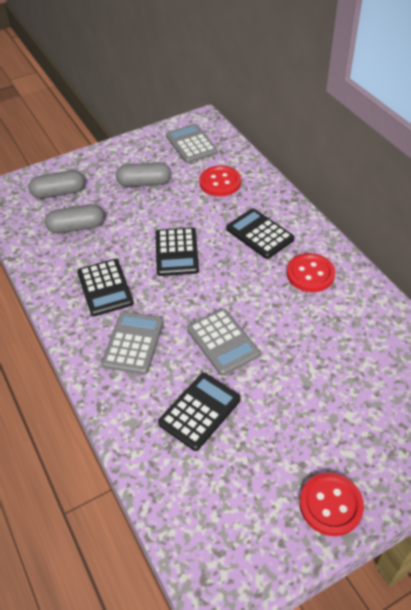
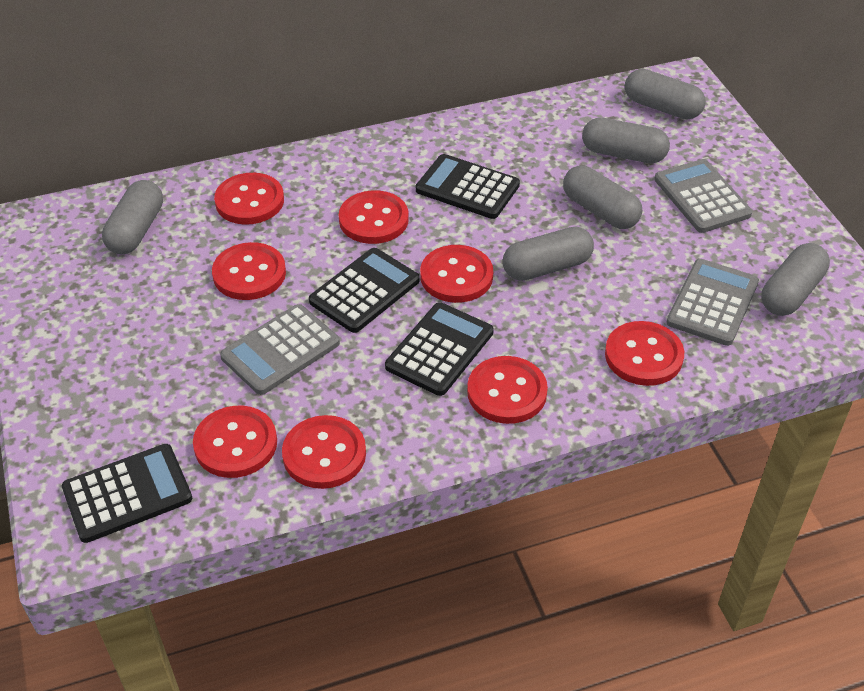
grey capsule: [28,170,85,199] [45,204,104,234] [116,162,171,187] = 3 -> [102,180,163,254] [503,227,594,281] [563,166,642,229] [582,118,670,163] [625,69,706,119] [762,243,830,316] = 6
red button: [199,166,241,197] [287,253,335,292] [300,473,364,536] = 3 -> [193,406,277,478] [212,242,286,300] [214,173,284,225] [282,415,366,489] [339,190,409,244] [420,245,493,303] [467,356,548,424] [605,321,684,386] = 8

